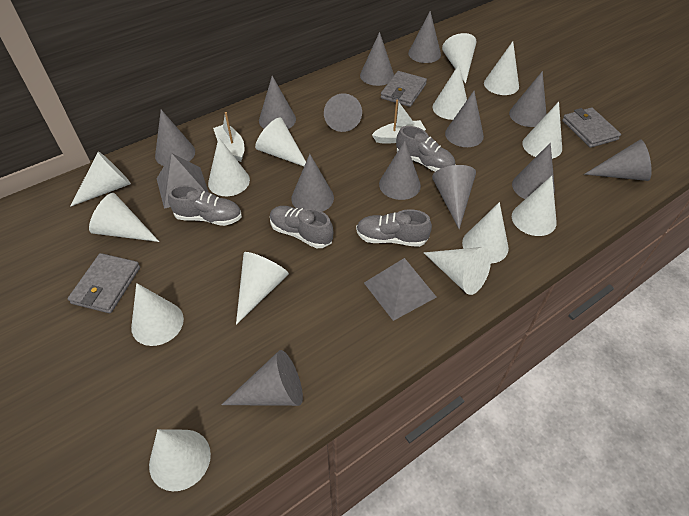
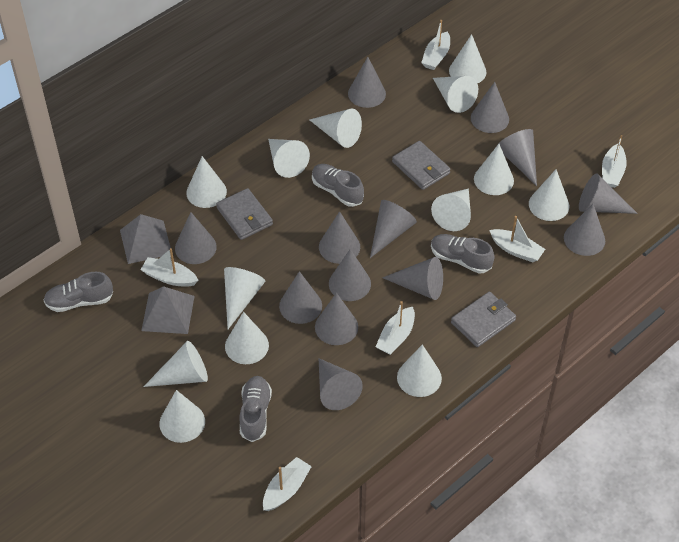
white boat: [213,112,244,162] [372,100,426,143] = 2 -> [140,248,198,287] [263,457,312,511] [376,301,415,355] [421,20,450,70] [489,216,545,262] [602,135,627,188] = 6
white cone: [70,151,131,207] [89,193,159,242] [131,283,184,346] [149,429,211,491] [208,137,250,196] [236,252,289,325] [255,118,306,166] [423,247,491,295] [432,65,467,120] [442,33,476,84] [462,202,509,263] [484,41,519,95] [512,176,557,236] [522,102,562,159] = 14 -> [143,341,208,387] [159,390,205,443] [186,156,227,208] [224,267,265,329] [225,312,269,364] [268,139,310,178] [310,109,362,148] [397,344,442,397] [431,189,471,231] [433,76,478,113] [449,34,487,83] [474,144,514,195] [529,169,569,221] = 13

